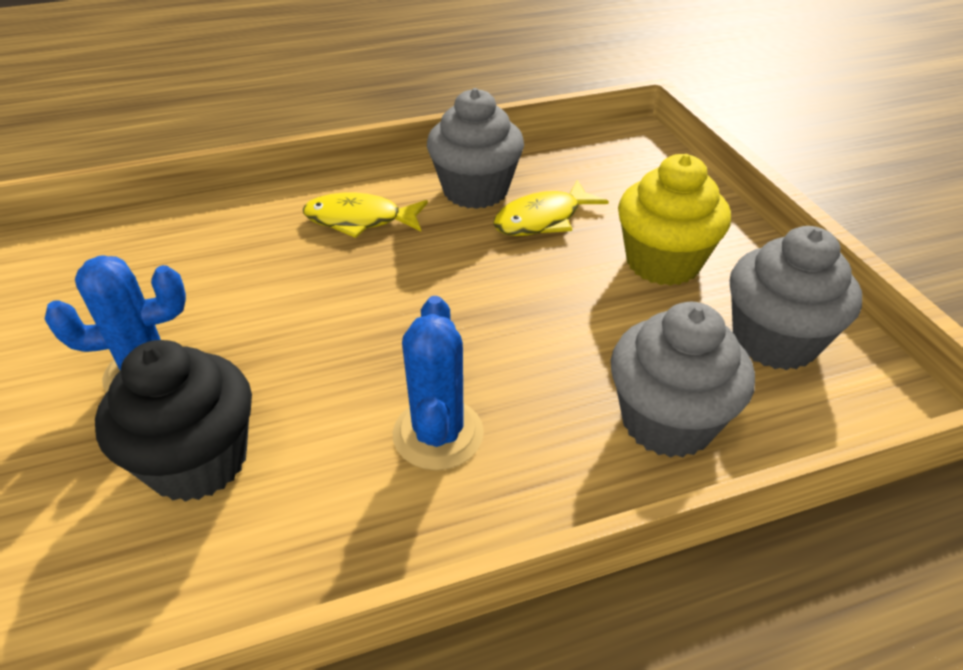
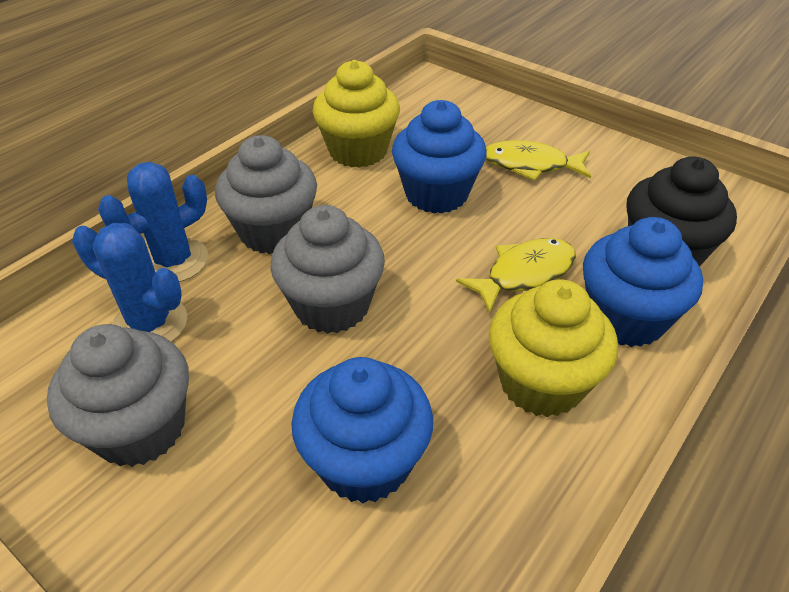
blue cupcake: none = 0 -> [291,357,433,504] [392,100,487,214] [583,217,703,347] = 3
yellow cupcake: [618,154,731,286] = 1 -> [313,60,400,168] [489,280,618,417] = 2

